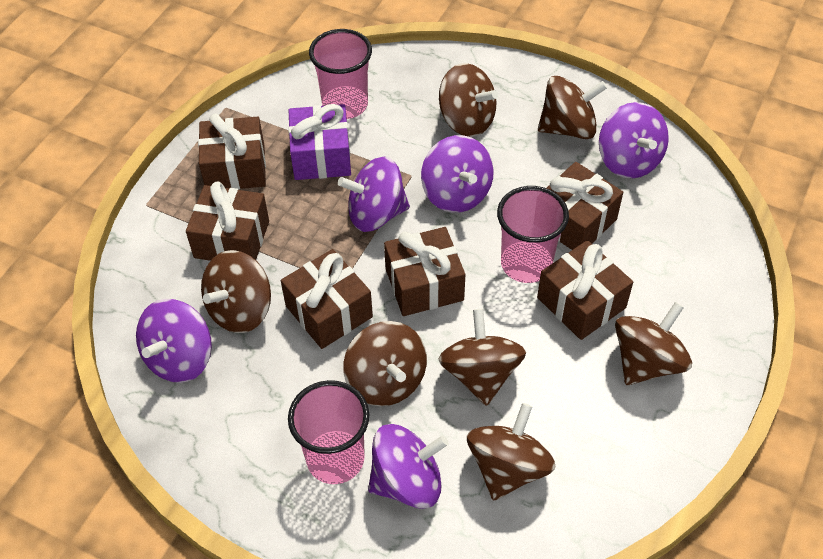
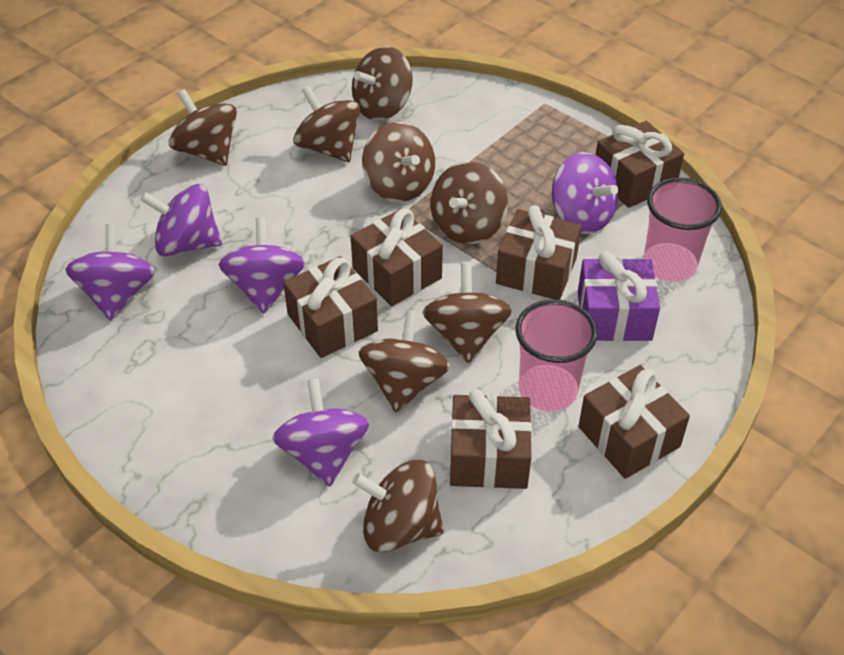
brown spinning top: [201,250,271,333] [343,321,427,406] [439,63,498,137] [439,309,526,406] [467,403,555,501] [538,76,607,139] [615,302,692,385] = 7 -> [169,89,237,166] [293,86,360,162] [352,46,413,121] [352,460,444,552] [358,310,450,412] [362,122,435,202] [422,264,512,363] [431,162,508,244] = 8
pink cup: [288,380,369,484] [309,29,372,119] [497,186,569,283] = 3 -> [515,299,598,412] [644,178,722,282] = 2

